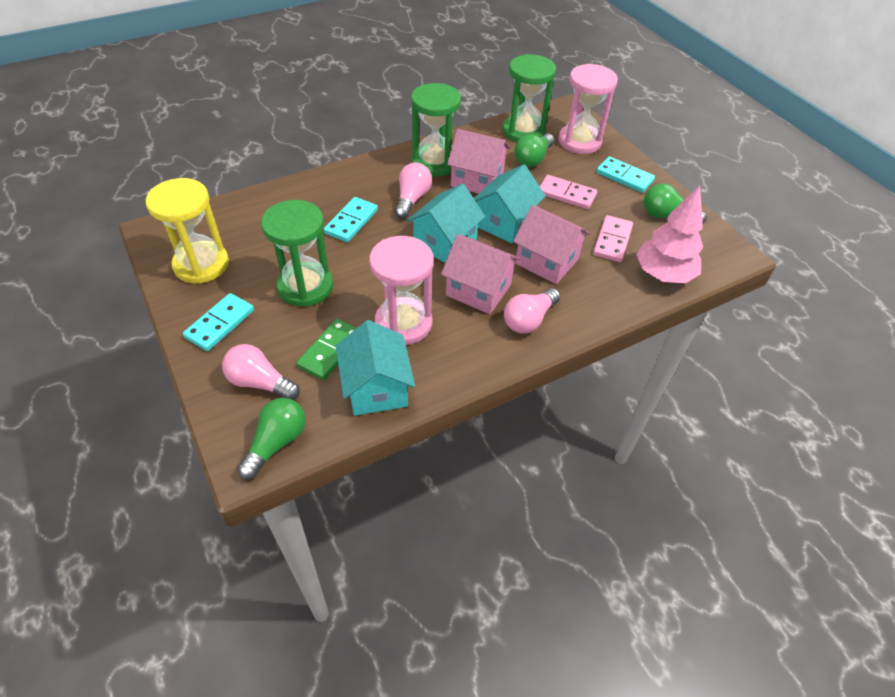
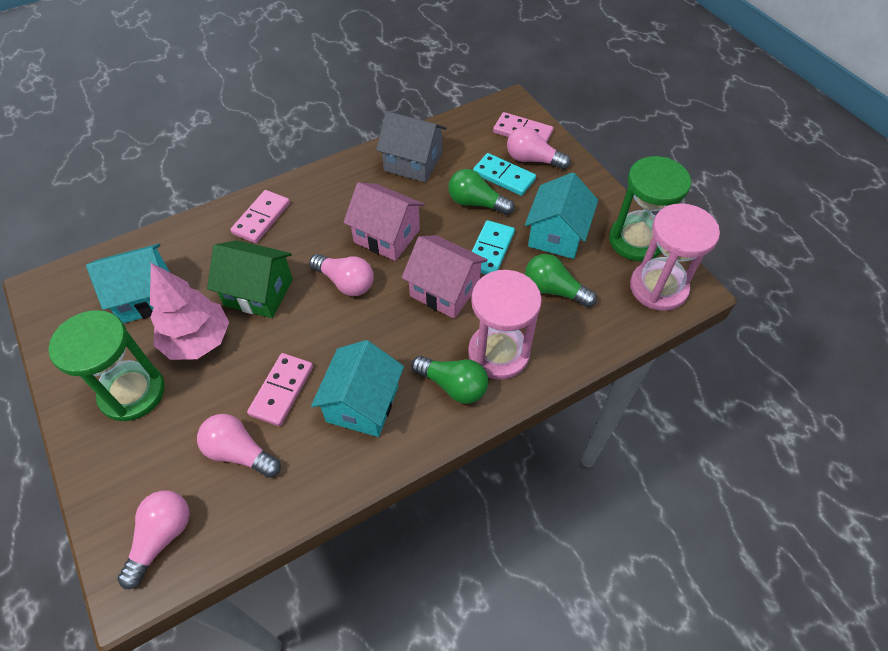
green domino: [296,319,356,380] = 1 -> none = 0
green hourglass: [261,200,333,307] [411,83,461,176] [503,54,556,142] = 3 -> [48,310,165,421] [609,156,691,261] = 2
green house: none = 0 -> [207,240,293,318] = 1
grey house: none = 0 -> [376,111,447,183] = 1
pink domino: [540,175,597,209] [593,215,633,262] = 2 -> [230,190,290,243] [247,353,313,426] [493,112,554,142] = 3
pink house: [441,234,520,314] [447,129,510,194] [513,205,591,284] = 3 -> [343,182,425,261] [402,235,488,319] = 2
pink light bulb: [222,344,300,400] [395,162,432,219] [504,288,561,334] = 3 -> [118,490,190,589] [197,414,281,478] [309,254,374,296] [507,126,570,169] = 4
turquoise domino: [183,293,254,351] [324,197,378,242] [596,157,655,193] = 3 -> [472,220,515,275] [473,153,536,196] = 2
yellow hourglass: [146,178,229,284] = 1 -> none = 0

